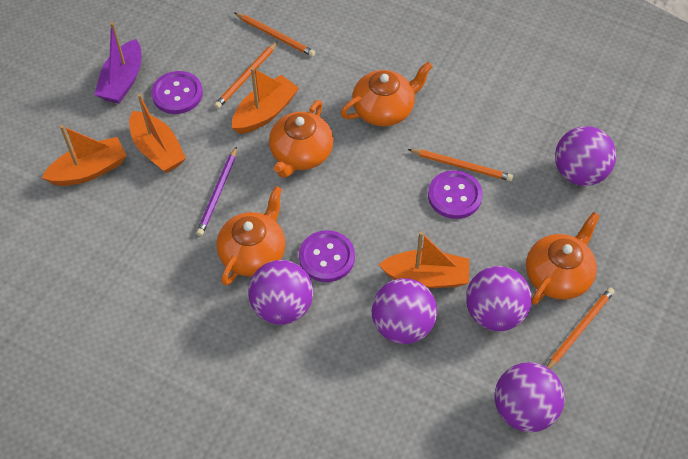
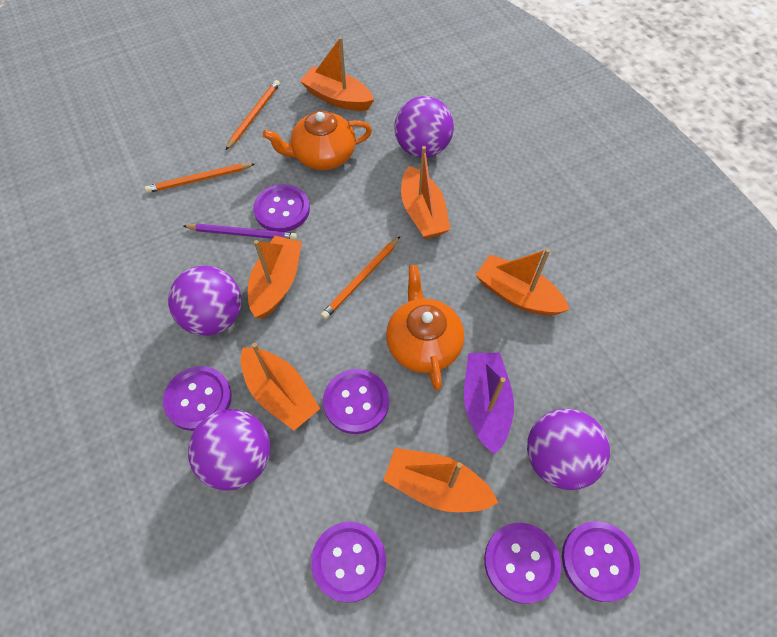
orange boat: [42,125,127,186] [129,94,186,173] [232,67,299,134] [379,231,469,288] = 4 -> [241,343,320,430] [248,236,302,319] [300,37,374,111] [383,448,498,512] [401,146,450,239] [476,248,570,316] = 6
orange pencil: [214,41,278,109] [234,12,315,57] [408,149,513,181] [546,287,614,369] = 4 -> [145,163,255,193] [226,80,280,150] [321,237,400,319] = 3
orange teapot: [217,186,285,286] [269,100,333,178] [341,61,433,126] [526,212,600,305] = 4 -> [263,111,372,170] [386,265,464,390] = 2
purple ball: [248,260,313,325] [371,278,437,344] [466,266,532,331] [494,362,565,432] [555,126,616,186] = 5 -> [168,266,242,336] [188,409,271,491] [395,96,454,158] [527,409,610,490] = 4
purple button: [151,71,203,114] [299,230,355,282] [428,170,483,219] = 3 -> [163,366,232,431] [253,184,310,232] [311,522,386,603] [323,369,389,434] [484,523,561,604] [562,521,640,602] = 6

